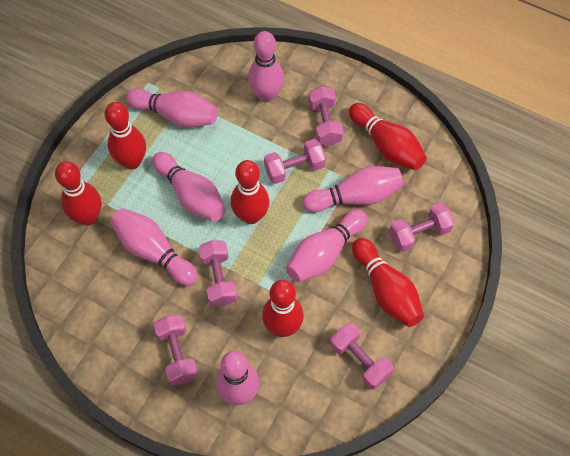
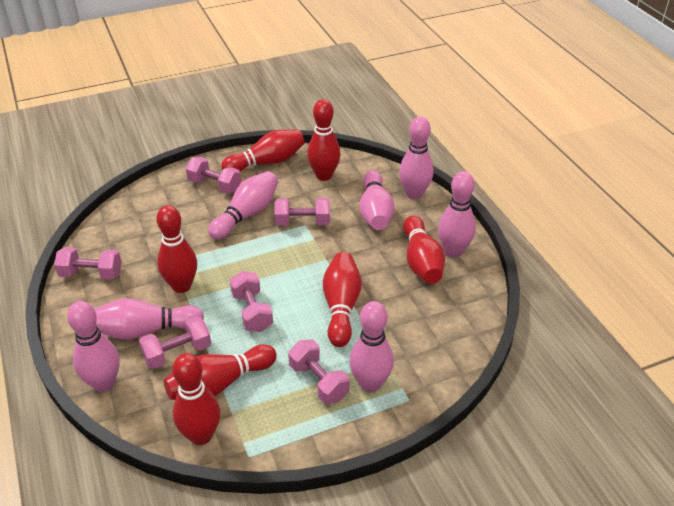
red bowling pin: [55,161,102,225] [105,102,146,169] [231,160,269,224] [262,280,304,337] [349,103,427,170] [352,238,424,327] = 6 -> [156,205,197,293] [164,344,277,400] [172,353,221,445] [221,130,305,172] [307,99,341,181] [323,252,362,347] [403,216,445,284] = 7

